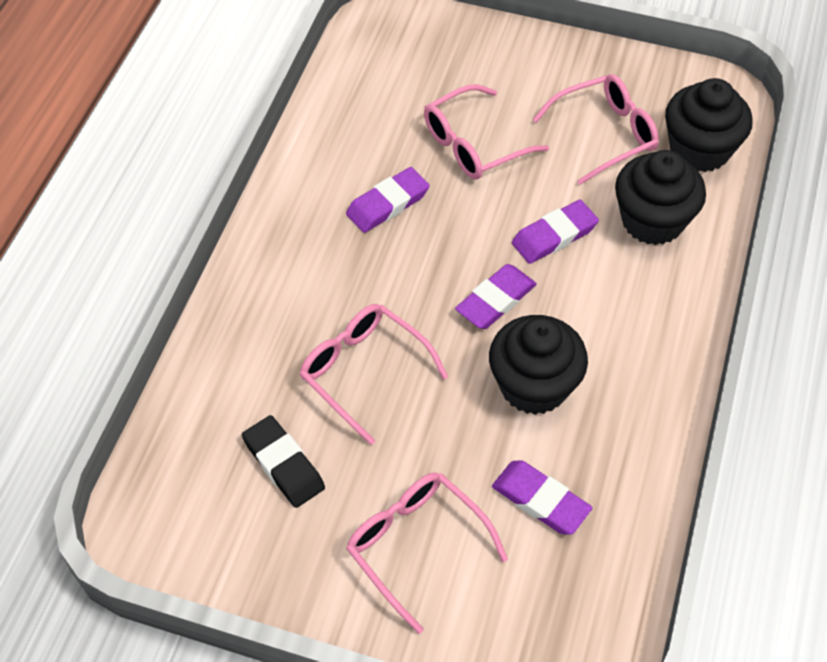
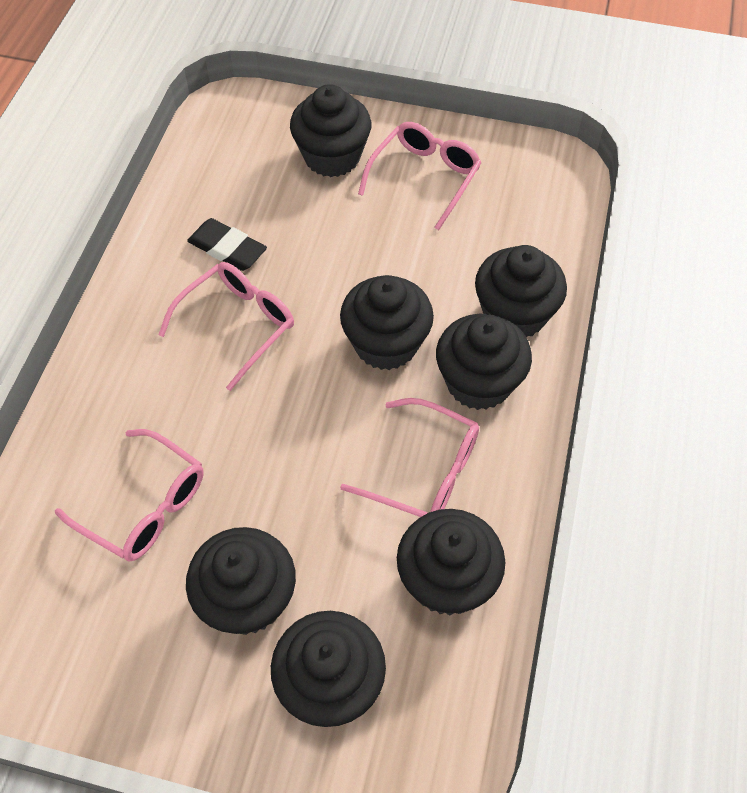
black cupcake: [489,315,588,415] [615,150,706,245] [665,78,753,172] = 3 -> [186,527,296,635] [271,611,386,727] [290,84,371,177] [340,275,434,370] [397,509,505,615] [436,314,532,410] [475,245,567,338] = 7
purple eraser: [346,167,430,233] [455,264,537,329] [492,460,592,535] [512,200,599,264] = 4 -> none = 0

